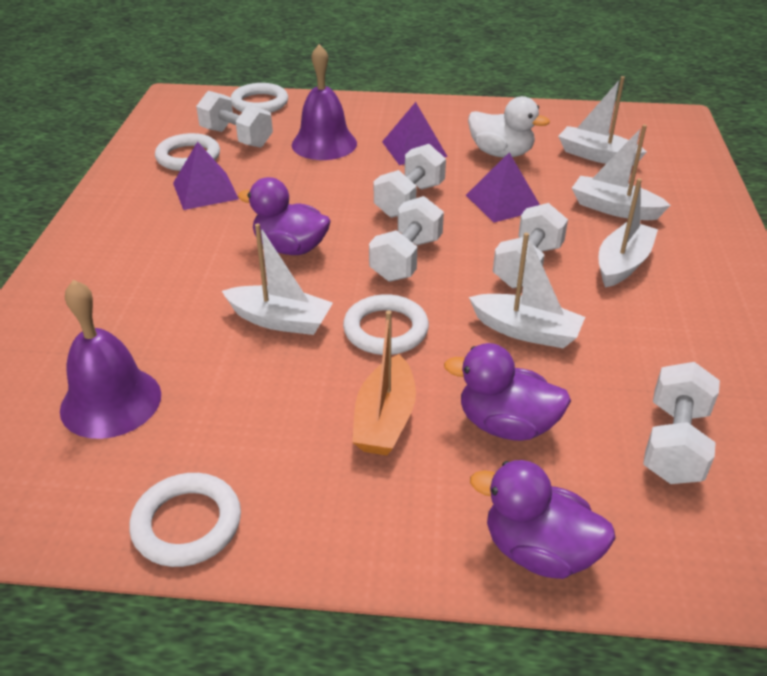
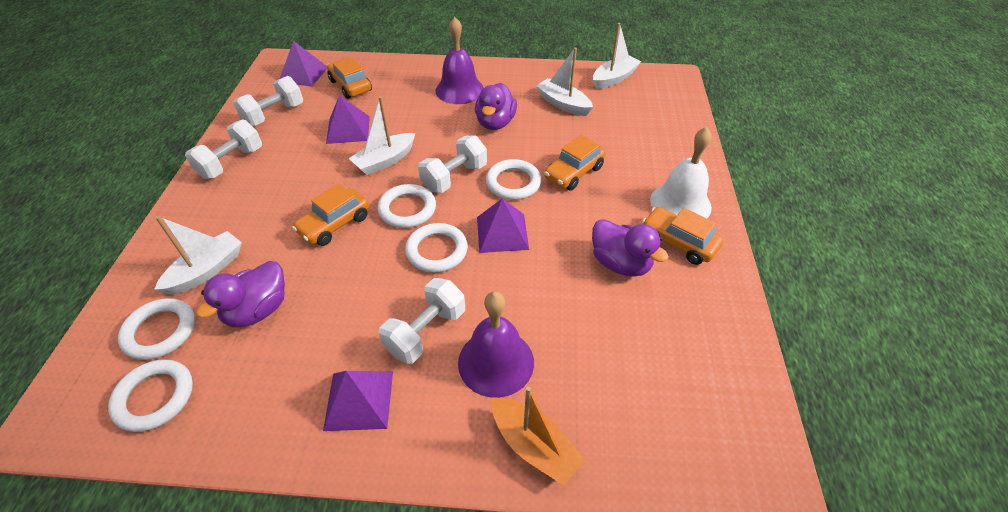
orange car: none = 0 -> [292,184,369,246] [327,57,372,99] [544,135,605,190] [642,207,723,265] = 4
purple pyramid: [173,141,239,210] [382,102,448,165] [466,153,540,223] = 3 -> [280,41,327,87] [323,371,393,431] [326,95,370,144] [477,198,529,253] = 4
white bell: none = 0 -> [650,127,712,218] = 1
white boat: [222,223,333,335] [469,233,585,348] [558,76,647,166] [572,124,671,220] [599,178,658,288] = 5 -> [154,216,242,295] [349,96,415,175] [536,47,593,116] [593,23,641,89] = 4
white duck: [468,96,550,158] = 1 -> none = 0
white dumbbell: [196,91,273,148] [369,196,444,282] [374,144,446,218] [493,203,568,288] [643,362,720,484] = 5 -> [185,119,262,179] [233,76,303,126] [379,278,465,364] [418,135,487,193] = 4
white ring: [129,473,241,567] [155,133,220,171] [231,83,288,113] [343,294,429,355] = 4 -> [108,359,193,432] [118,298,195,360] [378,184,436,228] [405,223,468,273] [486,159,541,200] = 5

